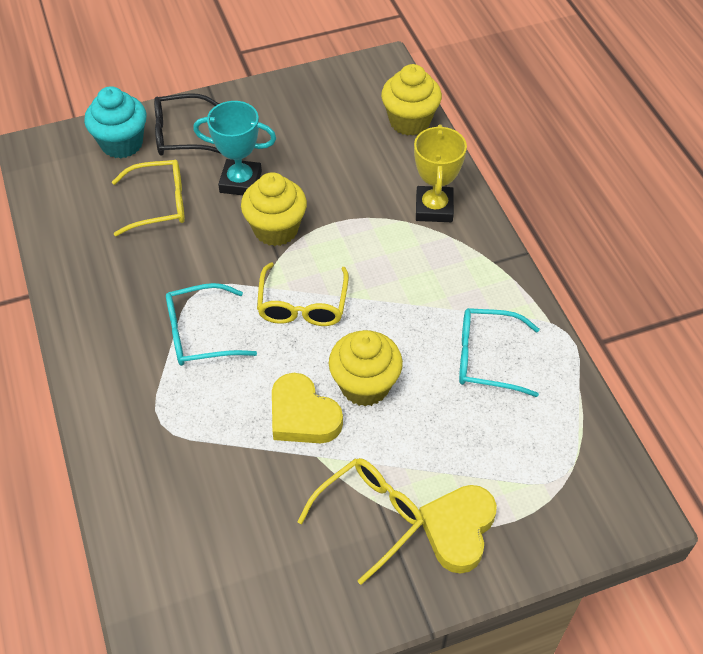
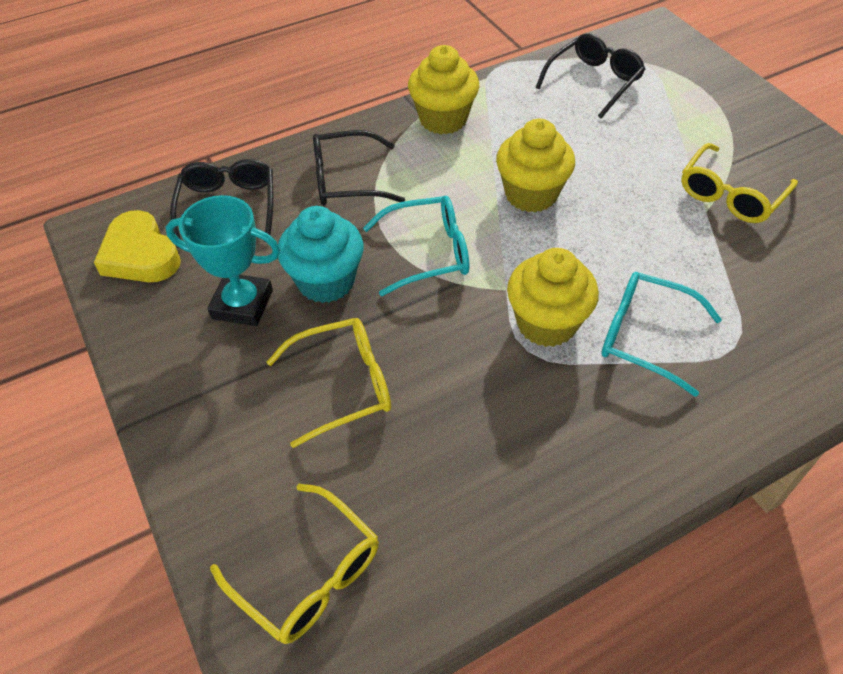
black glasses: [154,94,221,156] = 1 -> [170,159,273,248] [313,130,405,205] [535,33,645,118] = 3
yellow heart: [272,373,343,443] [419,485,497,574] = 2 -> [94,210,181,282] = 1
yellow trophy: [414,124,467,222] = 1 -> none = 0

